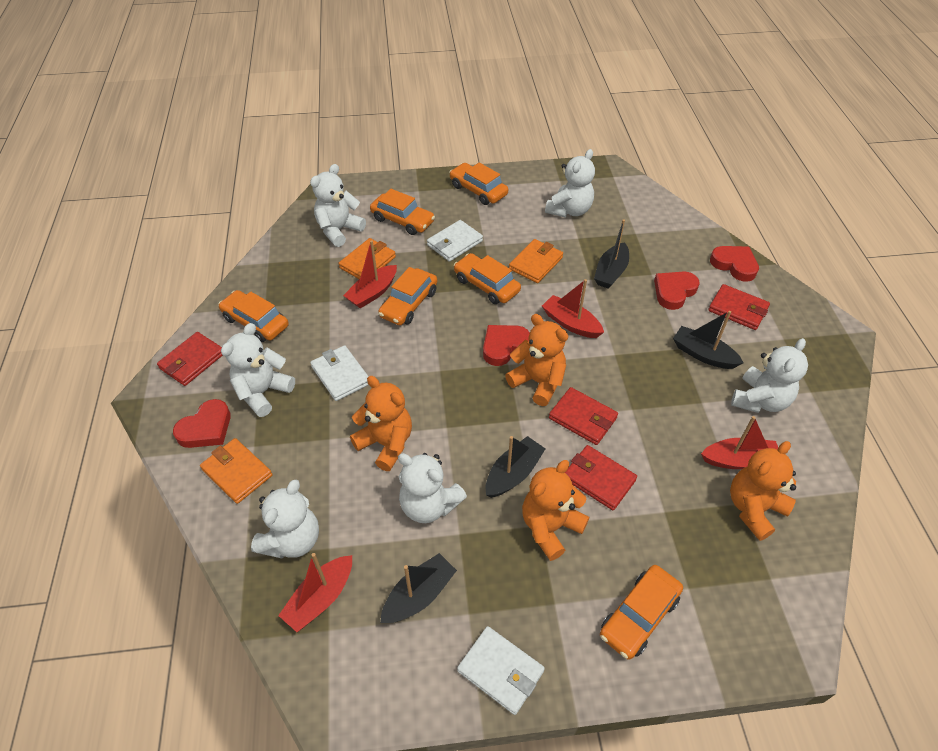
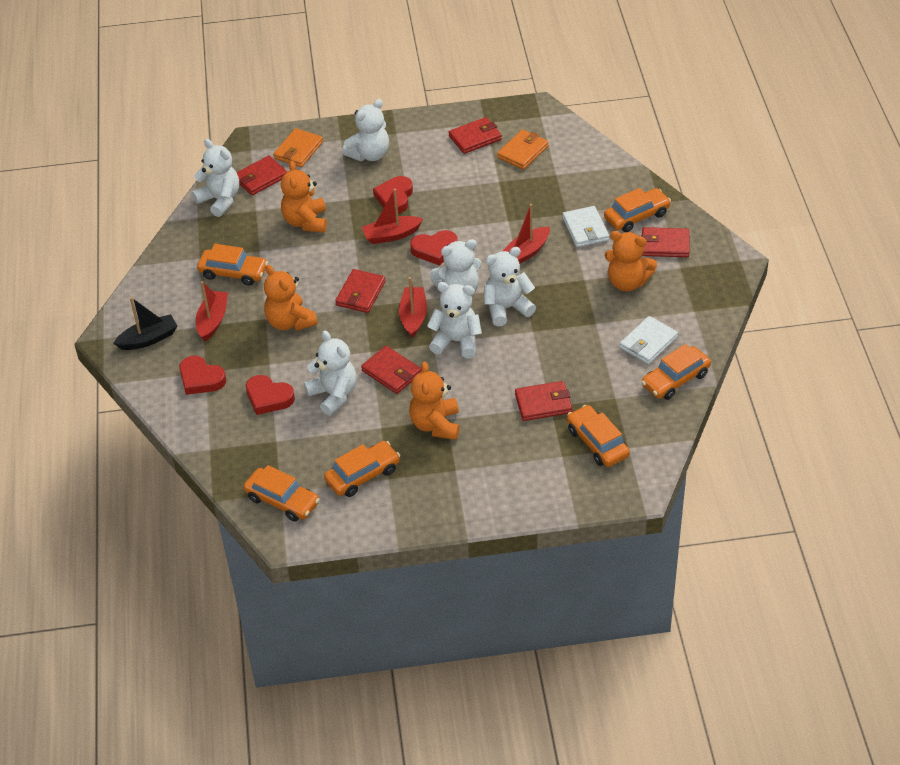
black boat: [380,553,457,623] [486,436,545,498] [594,219,629,289] [673,311,744,369] = 4 -> [113,297,177,350] = 1
orange wallet: [200,438,273,504] [339,238,396,279] [509,239,563,283] = 3 -> [273,128,323,167] [497,130,549,170] = 2
red wallet: [157,332,223,386] [549,387,618,445] [565,445,637,510] [708,284,770,330] = 4 -> [236,156,287,195] [335,269,386,313] [361,346,421,394] [449,117,502,154] [515,381,572,421] [641,227,690,257] = 6
white wallet: [310,345,369,401] [427,220,483,262] [457,626,545,715] = 3 -> [563,206,609,247] [620,316,678,364] = 2

